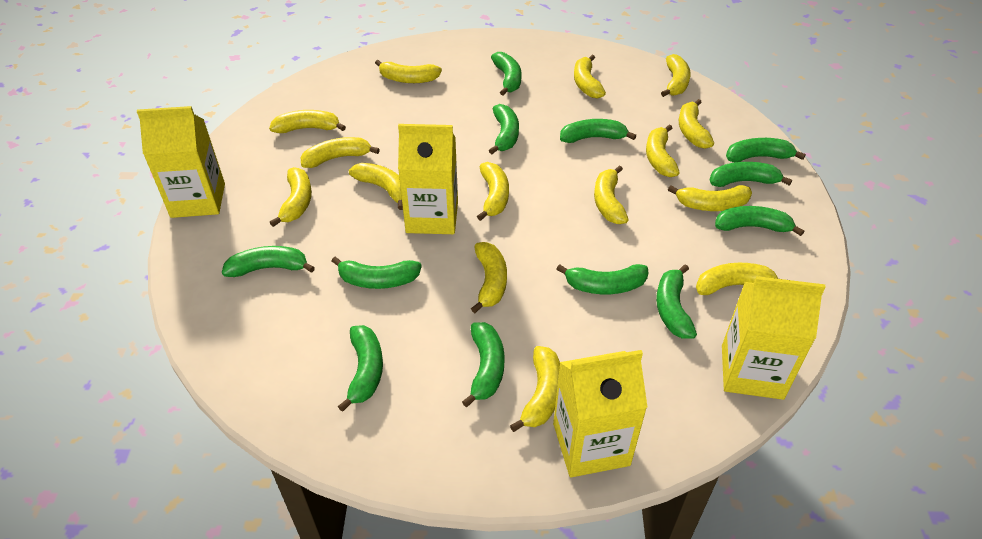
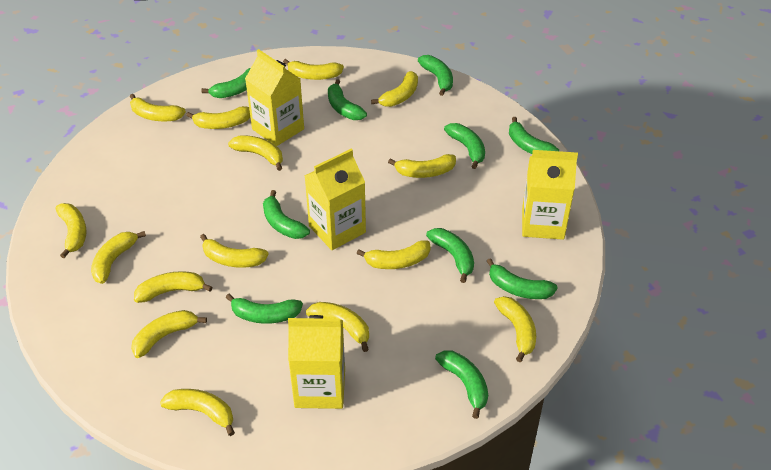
green banana: [222,246,315,277] [332,257,422,289] [338,325,383,412] [462,322,505,407] [489,104,519,154] [491,52,521,95] [557,264,648,294] [560,119,636,143] [656,264,697,339] [710,162,792,187] [715,206,804,236] [726,138,806,162] = 12 -> [201,68,251,98] [225,294,303,324] [263,190,310,239] [328,79,367,120] [418,55,453,96] [426,228,474,283] [435,350,488,419] [444,123,485,169] [487,258,558,299] [509,117,559,154] = 10

